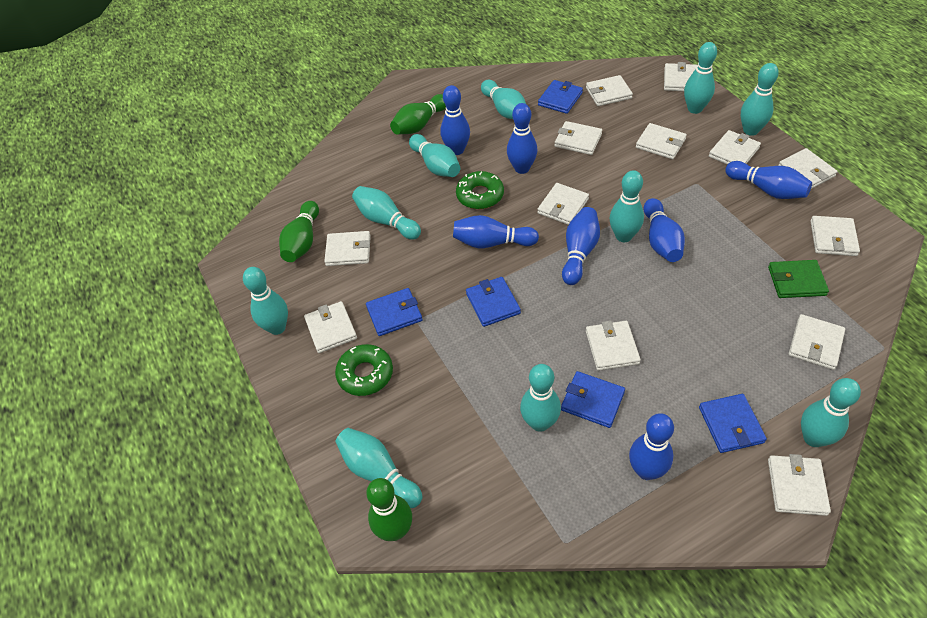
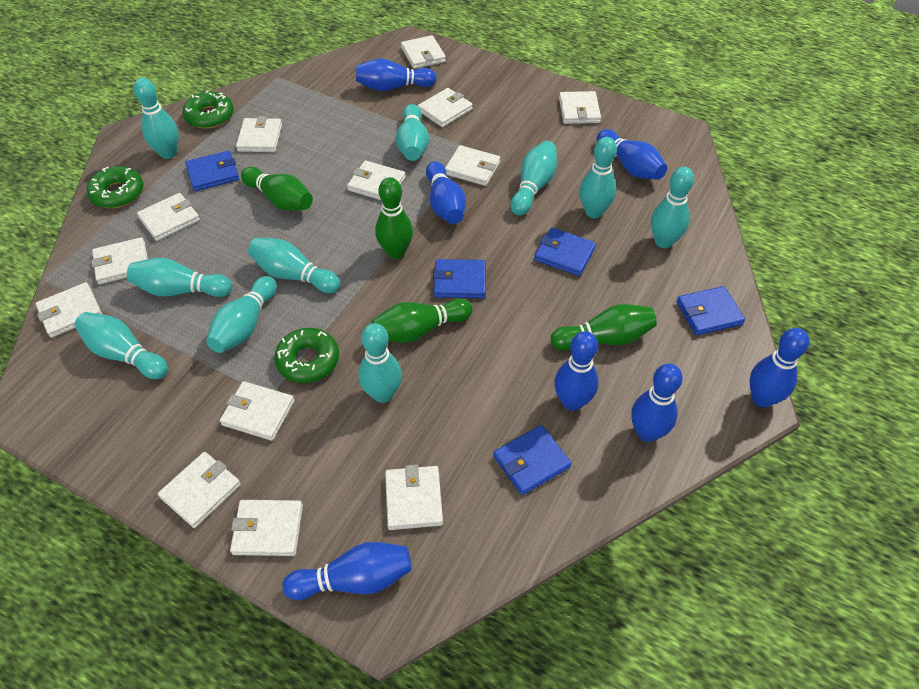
green bowling pin: [279,201,319,262] [366,478,412,541] [390,94,446,135] = 3 -> [241,167,313,211] [371,298,472,343] [375,177,413,259] [551,304,657,350] = 4
green donut: [335,344,393,396] [456,171,504,209] = 2 -> [87,166,143,208] [183,90,234,129] [274,328,339,383] = 3
green wallet: [768,260,829,298] = 1 -> none = 0

